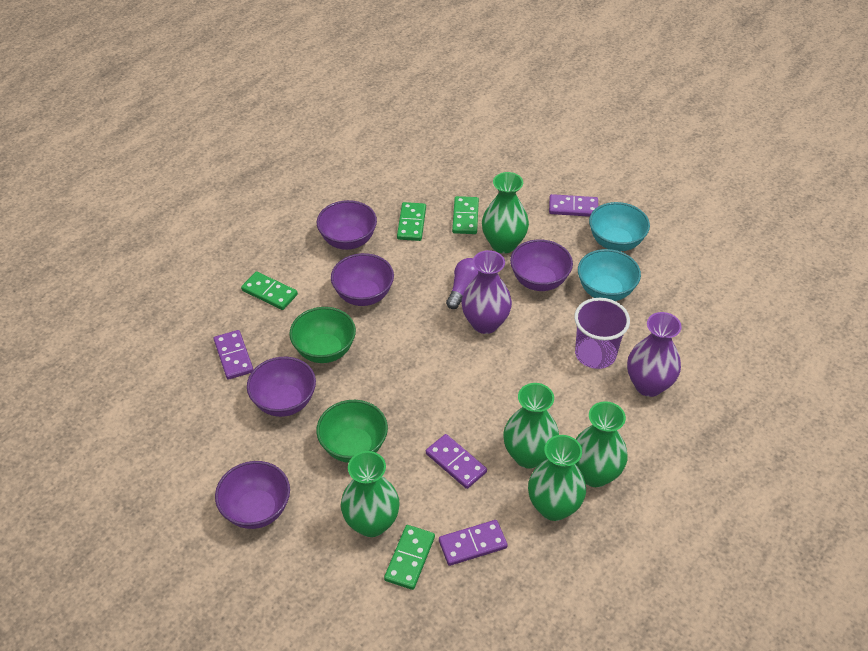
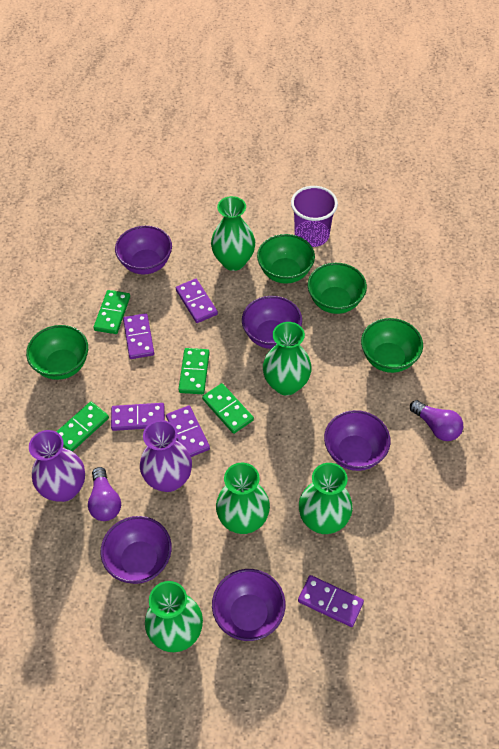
green bowl: [289,307,356,363] [316,400,388,463] = 2 -> [26,325,88,380] [257,234,315,284] [308,263,367,314] [361,318,423,373] = 4
purple domino: [214,330,253,380] [426,434,487,489] [439,520,508,566] [549,194,598,217] = 4 -> [111,403,165,431] [123,313,154,359] [166,406,210,457] [176,279,218,323] [298,575,364,627] = 5
purple light bulb: [446,258,479,309] = 1 -> [88,467,121,521] [410,400,463,441] = 2
turquoise bowl: [578,249,641,301] [589,202,650,251] = 2 -> none = 0

